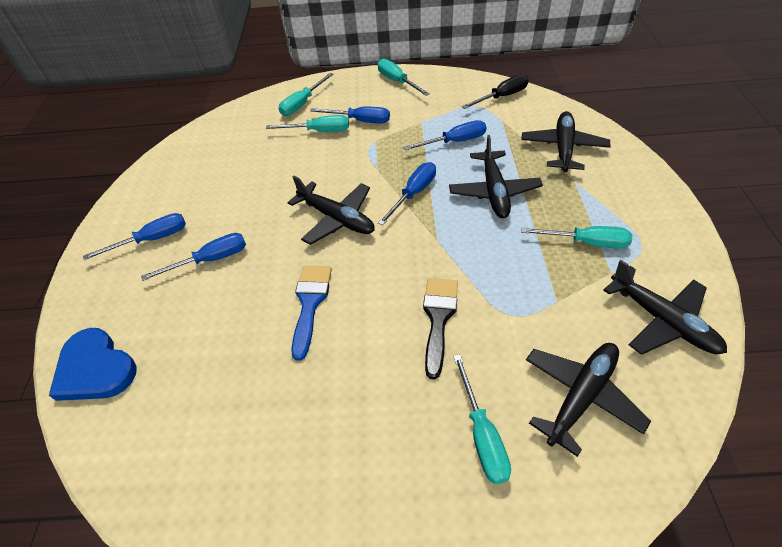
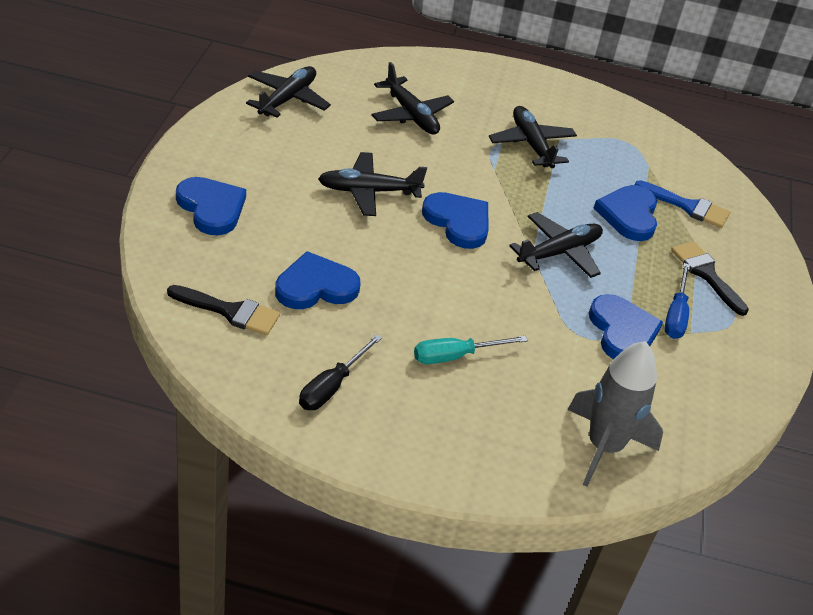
black brush: [423,278,458,379] = 1 -> [167,285,280,336] [671,241,749,316] = 2
blue heart: [49,328,137,401] = 1 -> [176,177,246,235] [275,251,361,309] [422,192,489,249] [589,294,663,359] [594,185,657,241] = 5
blue screwdriver: [83,213,186,260] [141,233,246,281] [310,107,390,124] [378,162,436,226] [403,120,486,150] = 5 -> [664,263,690,339] = 1
grey rocket: none = 0 -> [568,341,663,487] = 1
turquoise screwdriver: [266,115,349,132] [279,73,334,116] [378,59,430,96] [453,354,511,484] [521,226,632,249] = 5 -> [414,336,528,364] = 1

